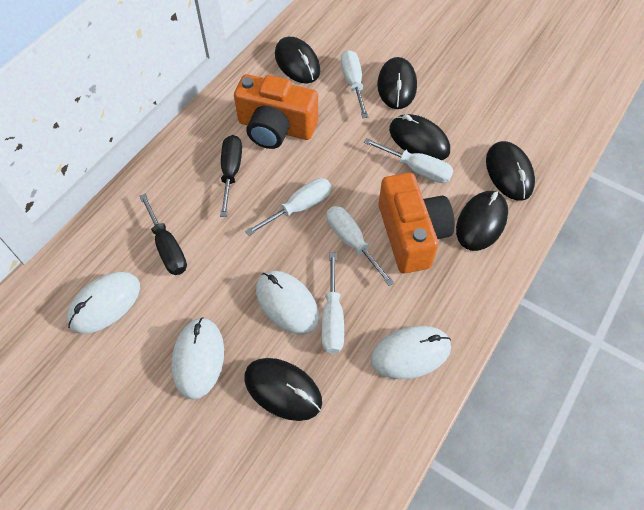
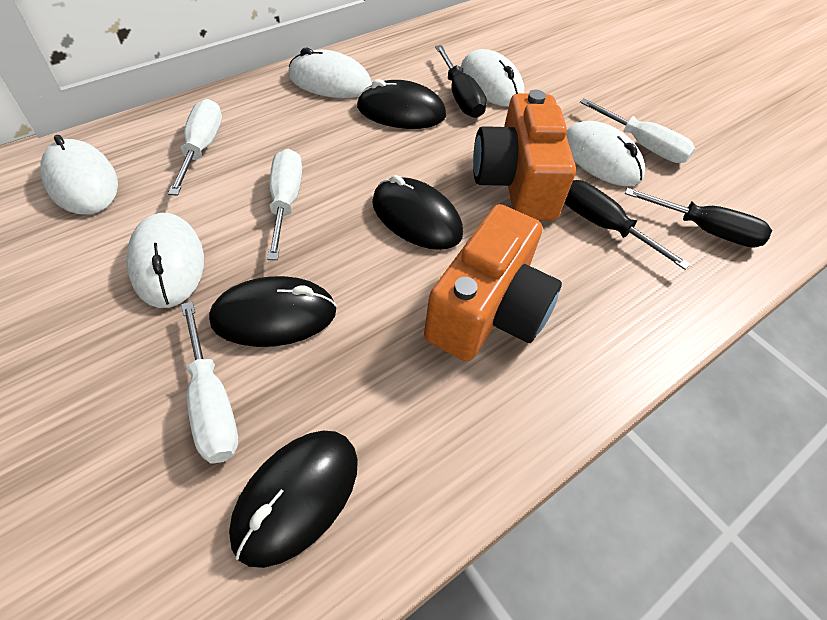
black mouse: [244,358,322,421] [275,37,320,84] [377,57,417,109] [389,114,450,160] [456,191,508,251] [486,141,535,201] = 6 -> [209,276,337,347] [229,431,358,568] [357,79,446,129] [372,175,463,250] = 4
black screwdriver: [139,194,187,275] [220,135,242,217] = 2 -> [435,45,487,118] [565,180,691,270] [625,188,772,248] = 3
white mouse: [67,272,140,334] [171,317,224,400] [256,271,319,335] [371,326,451,379] = 4 -> [40,135,118,215] [126,213,204,308] [288,48,372,98] [461,49,524,107] [566,121,645,186] = 5
white screwdriver: [245,178,331,236] [322,253,344,354] [327,206,395,286] [341,50,368,118] [364,138,454,183] = 5 -> [168,99,222,196] [181,301,238,464] [267,149,302,260] [580,98,695,163] = 4

